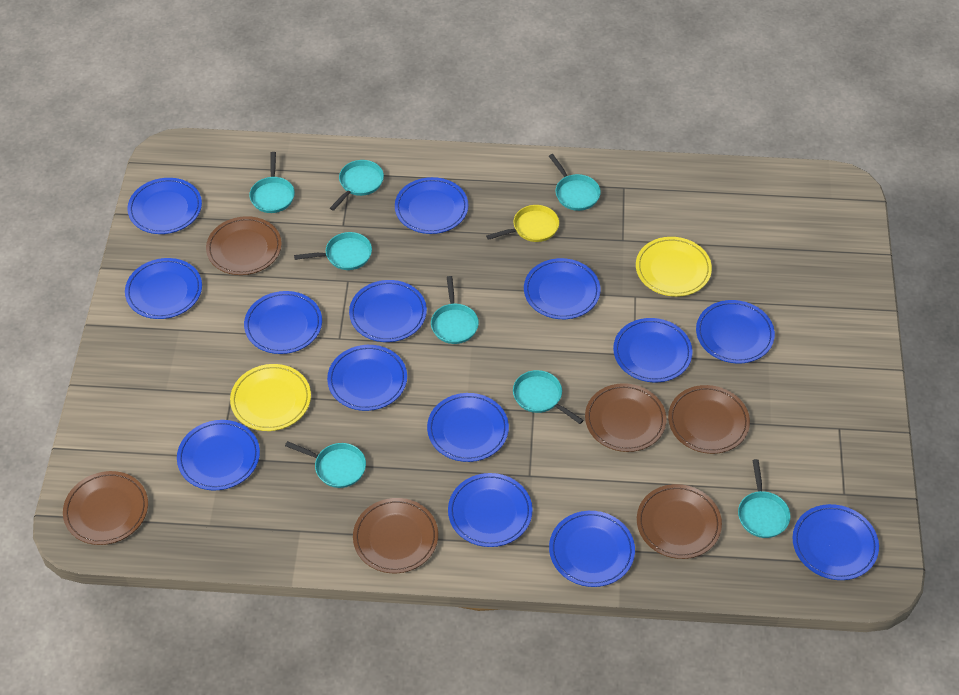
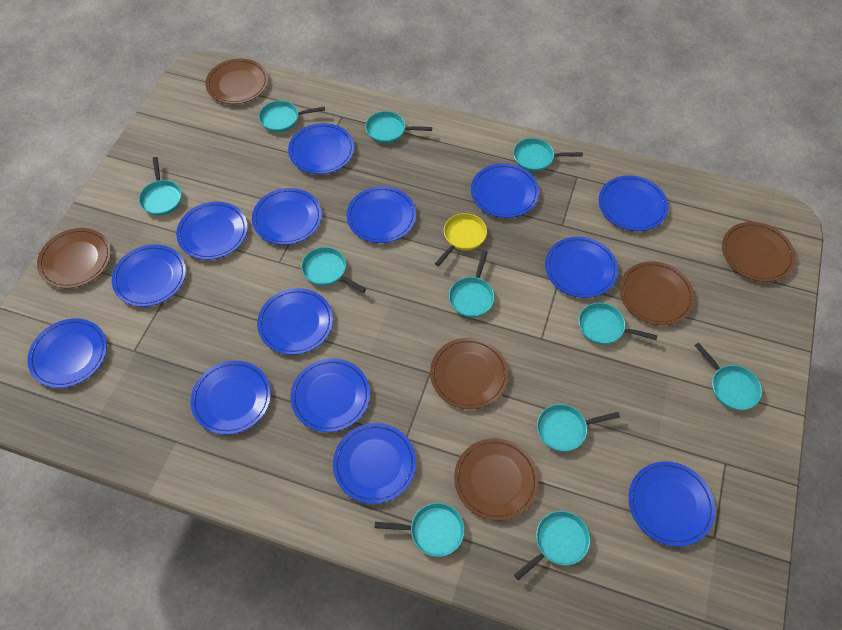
turquoise pan: [249,152,295,213] [285,441,366,488] [294,232,372,270] [330,160,384,211] [431,276,479,344] [513,370,584,424] [549,154,601,211] [738,459,791,538] = 8 -> [139,157,182,216] [259,101,325,132] [301,247,366,293] [365,111,432,143] [375,503,465,557] [449,251,494,317] [513,138,583,171] [514,511,590,580] [537,404,620,451] [579,303,658,344] [694,343,762,410] = 11
yellow plate: [230,364,311,431] [636,237,712,297] = 2 -> none = 0

